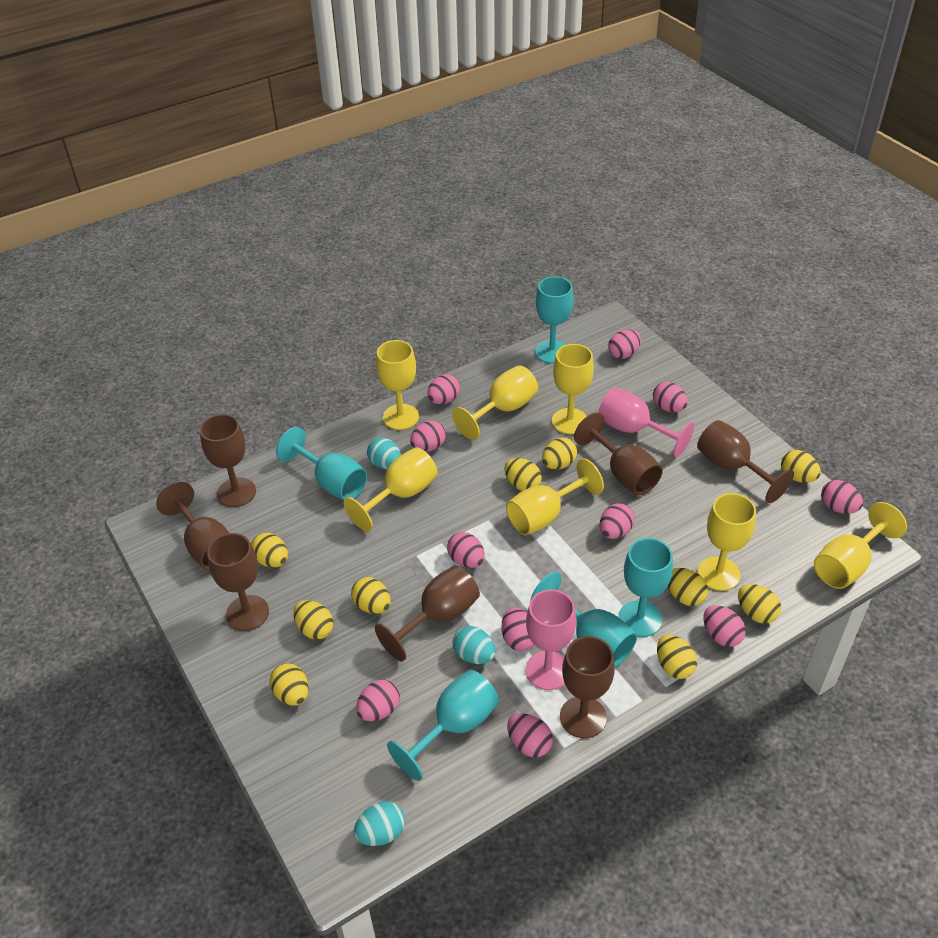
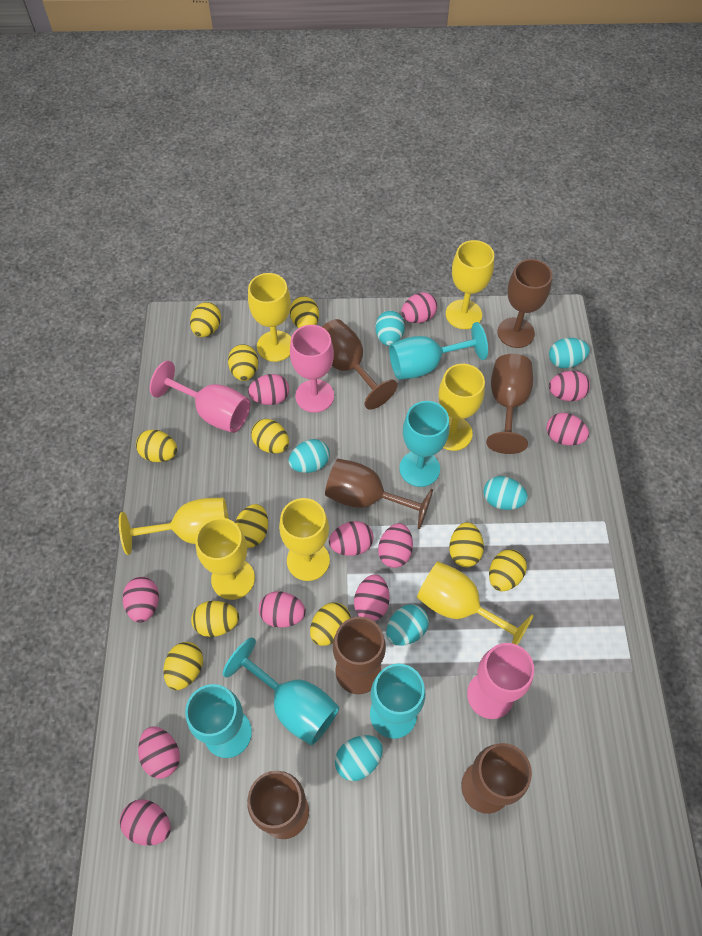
pink goblet: [526,589,576,690] [598,387,694,457] = 2 -> [150,361,250,433] [290,325,334,413] [467,643,534,719] = 3
turquoise egg: [354,801,405,846] [367,437,401,469] [453,626,496,664] = 3 -> [289,439,330,473] [335,735,383,781] [375,311,405,346] [386,604,429,646] [484,476,528,510] [549,338,590,368] = 6
yellow egg: [251,533,288,568] [270,663,309,706] [293,600,333,640] [351,577,391,614] [504,458,542,491] [542,437,577,470] [657,634,697,679] [668,568,708,606] [738,584,781,624] [781,450,821,483] = 10 -> [136,430,177,462] [163,642,203,690] [190,302,221,337] [191,601,239,637] [228,344,258,381] [235,504,268,548] [251,419,289,453] [290,296,319,328] [310,603,351,646] [449,522,484,567] [489,549,527,591] = 11

